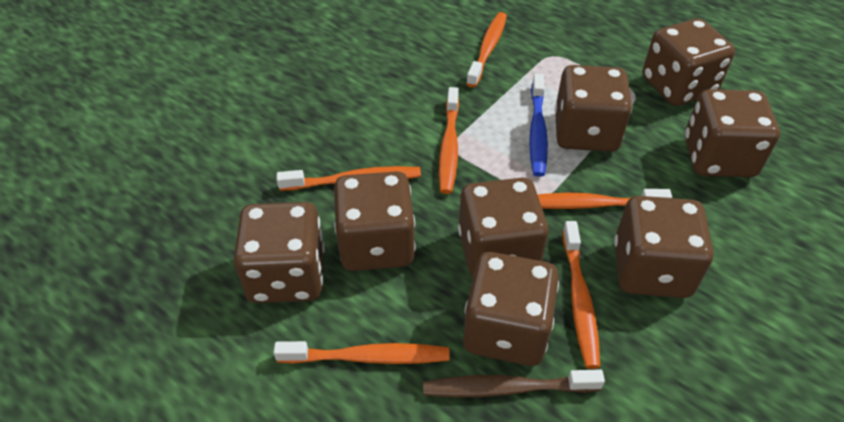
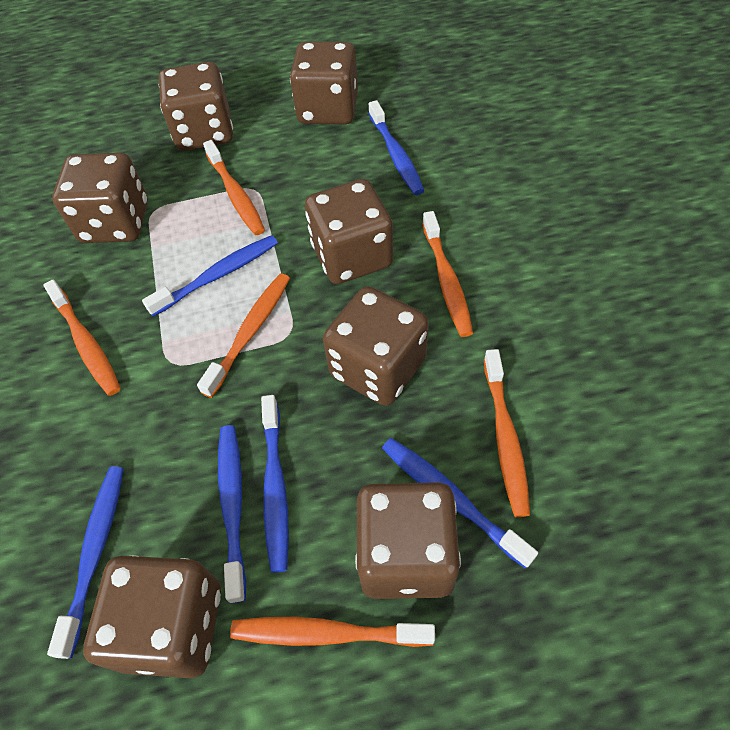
blue toothbrush: [529,74,548,177] = 1 -> [47,466,124,659] [142,235,278,316] [218,425,246,603] [261,395,289,573] [368,100,424,195] [382,438,538,569] = 6
brown dice: [234,202,325,303] [334,171,415,271] [458,177,549,277] [463,252,559,366] [555,65,632,152] [614,196,713,298] [642,18,735,106] [685,89,780,178] = 8 -> [52,153,148,243] [83,555,221,678] [159,62,233,151] [290,42,358,125] [305,179,393,284] [323,286,429,406] [355,482,461,599] = 7
brown toothbrush: [423,369,605,397] = 1 -> none = 0

